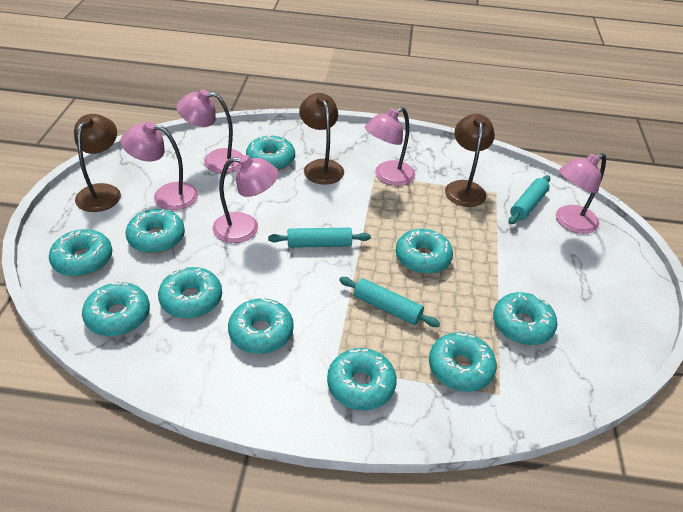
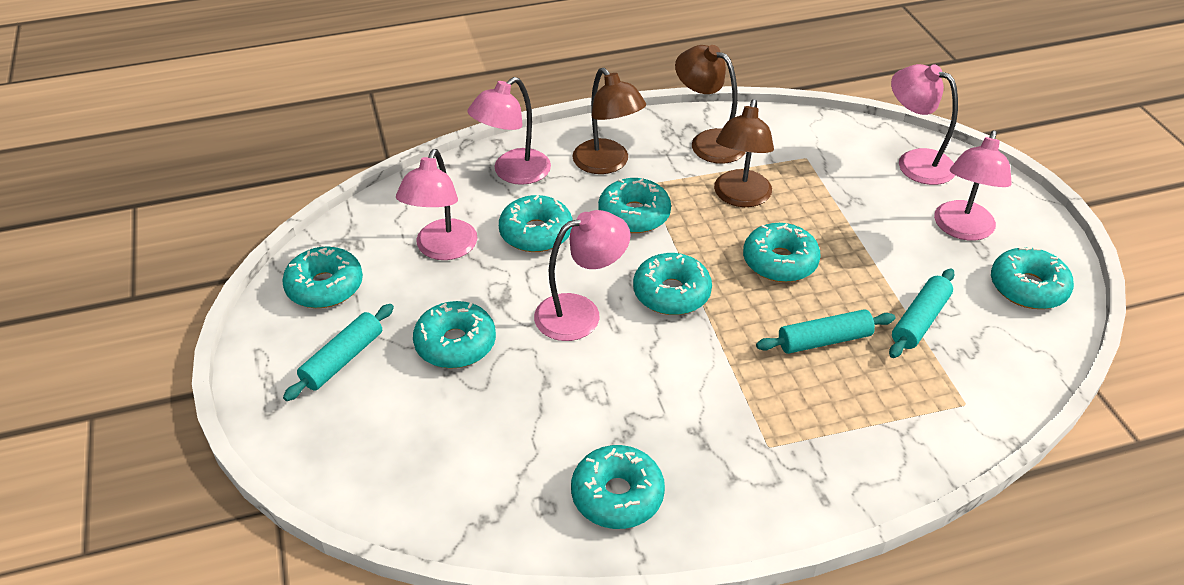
turquoise donut: [49,229,112,277] [82,282,150,336] [126,209,185,253] [158,267,222,319] [228,298,294,354] [246,135,295,170] [327,348,397,410] [396,229,453,274] [429,332,497,392] [493,292,557,345] = 10 -> [282,247,363,308] [413,301,496,369] [499,195,573,252] [571,445,665,529] [598,178,671,233] [633,253,712,315] [743,223,821,282] [991,247,1074,309] = 8

